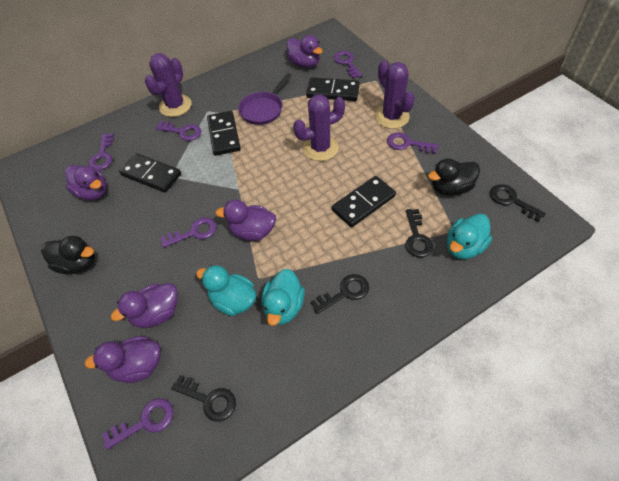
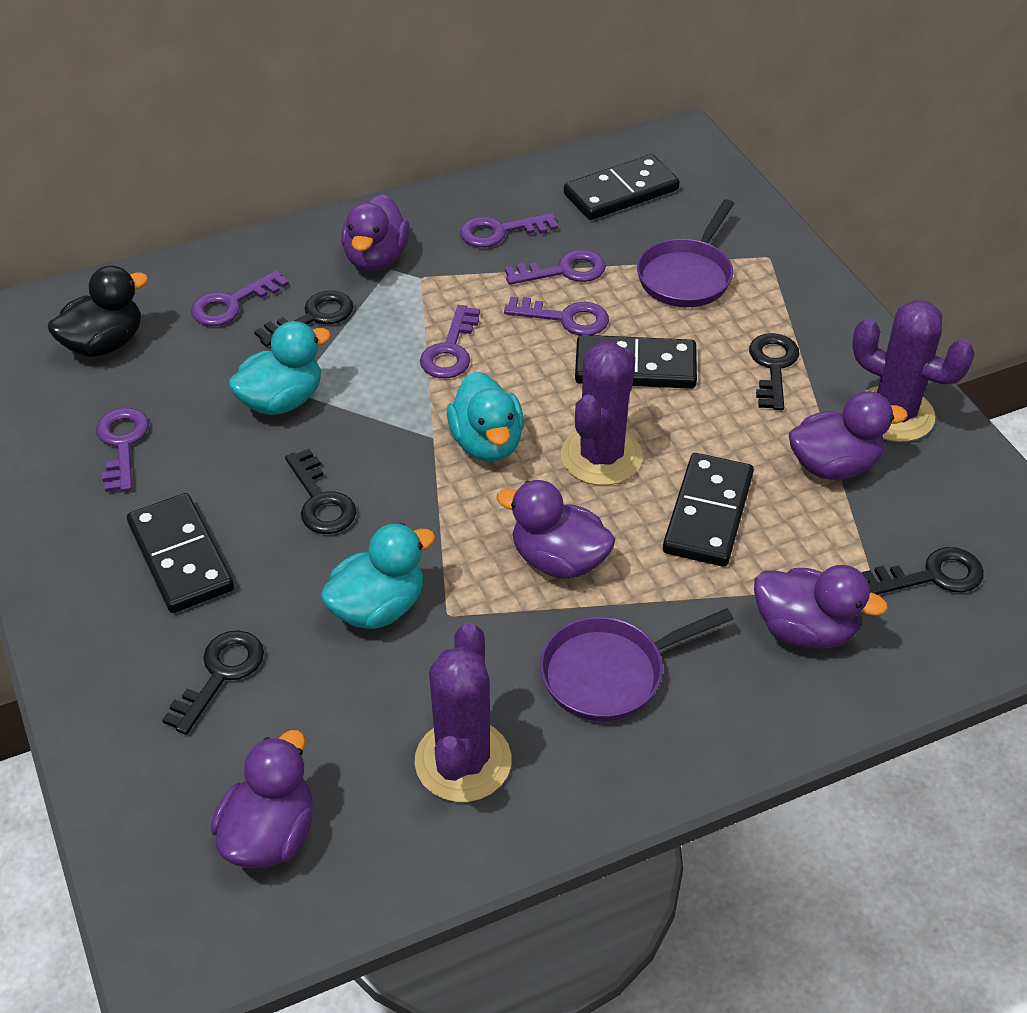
black duck: [41,236,95,274] [428,158,480,196] = 2 -> [48,265,148,357] = 1
black key: [171,375,236,422] [310,274,369,314] [405,209,433,257] [490,184,546,222] = 4 -> [162,630,264,735] [254,291,353,347] [285,449,356,534] [749,333,799,410] [862,547,984,595] = 5
purple pan: [238,73,292,125] = 1 -> [540,608,734,721] [637,199,734,307] = 2

